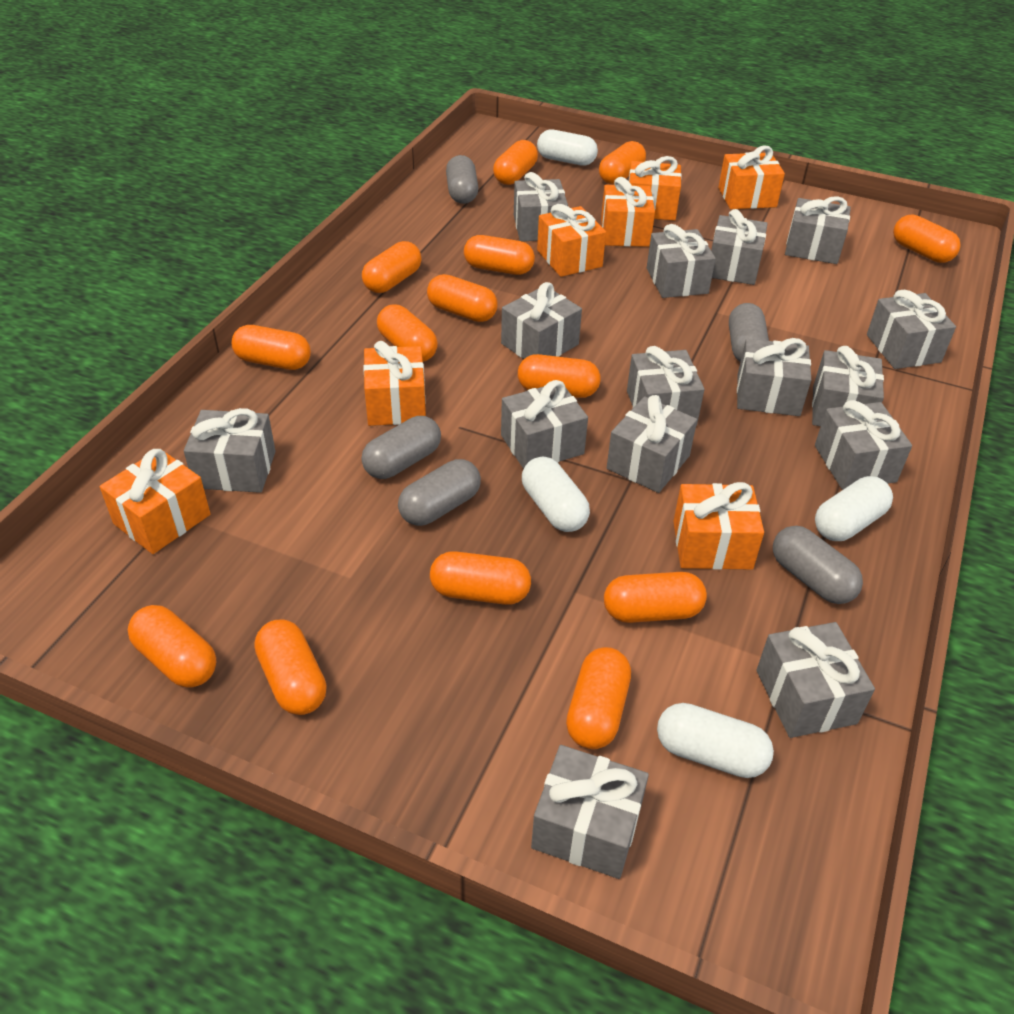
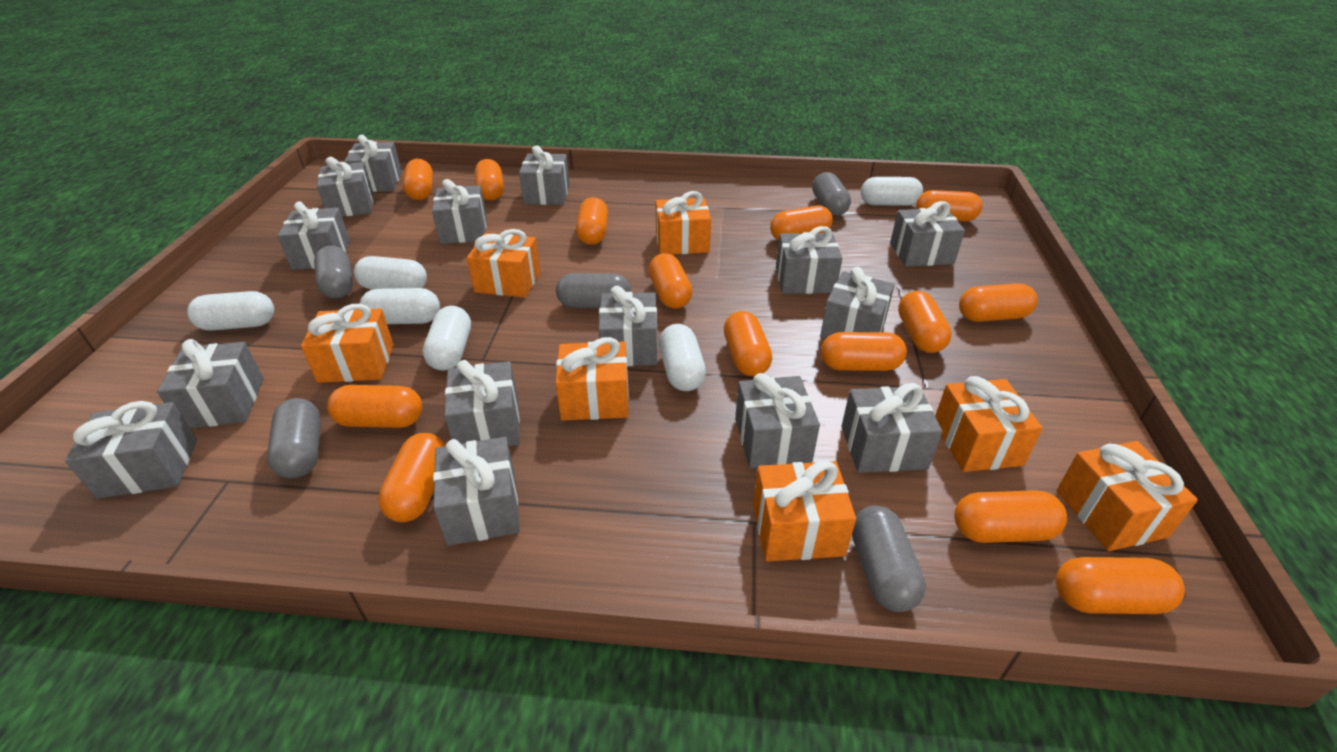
white capsule: [522,457,590,532] [537,129,598,166] [657,703,774,778] [815,476,893,541] = 4 -> [187,291,274,331] [354,256,427,290] [360,288,440,324] [423,306,471,371] [659,324,706,391] [861,177,923,206] = 6

